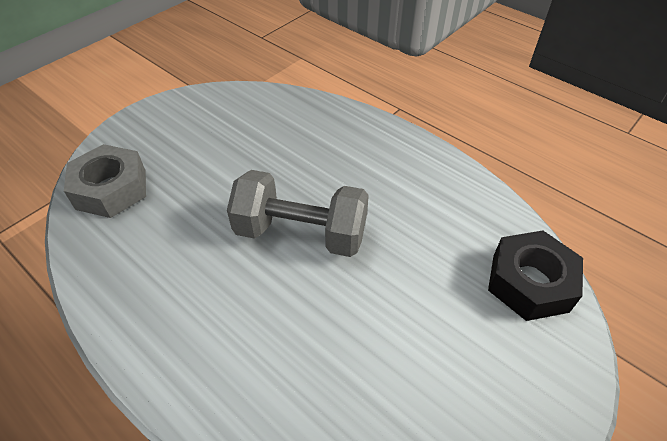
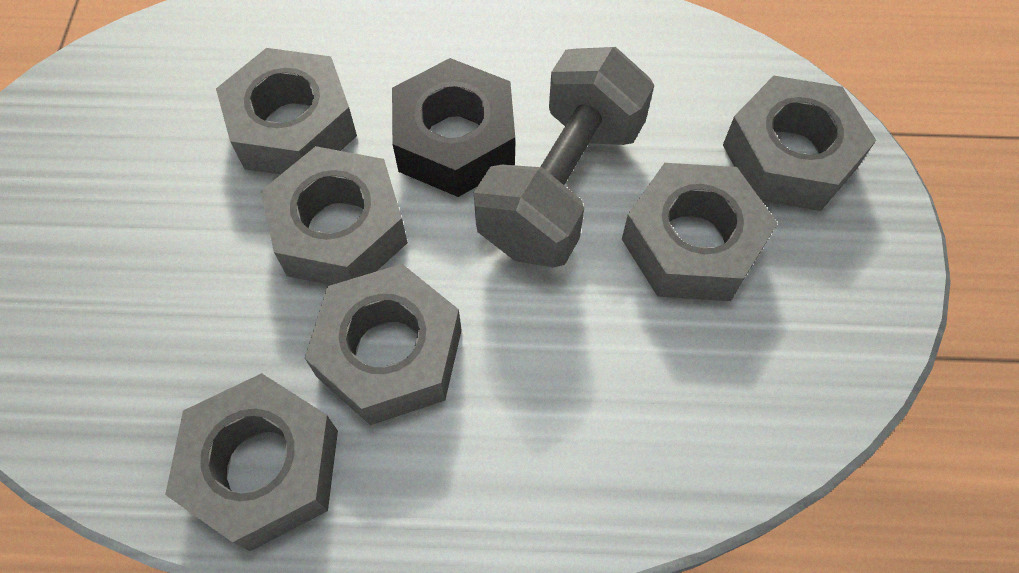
grey nut: [64,144,146,218] = 1 -> [165,373,338,551] [216,48,357,175] [261,146,408,285] [305,264,462,425] [622,163,778,301] [723,76,876,211] = 6

